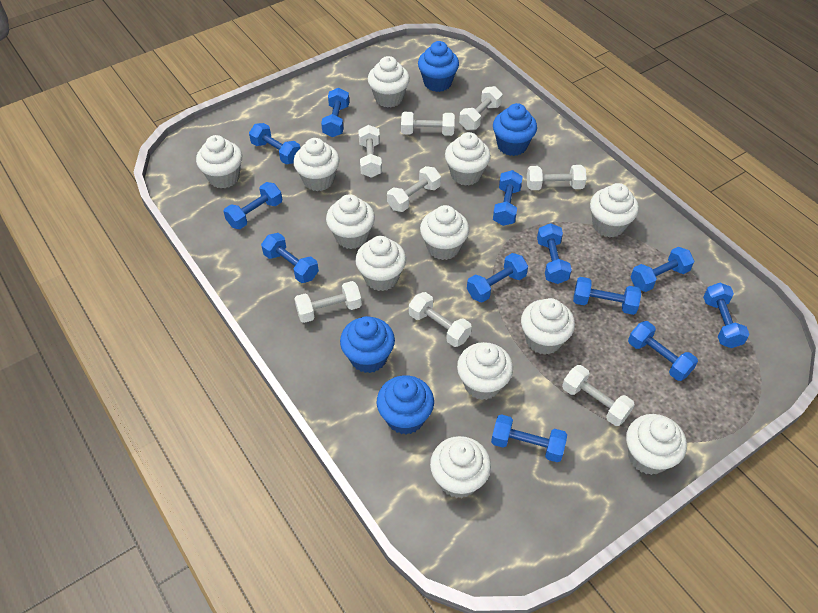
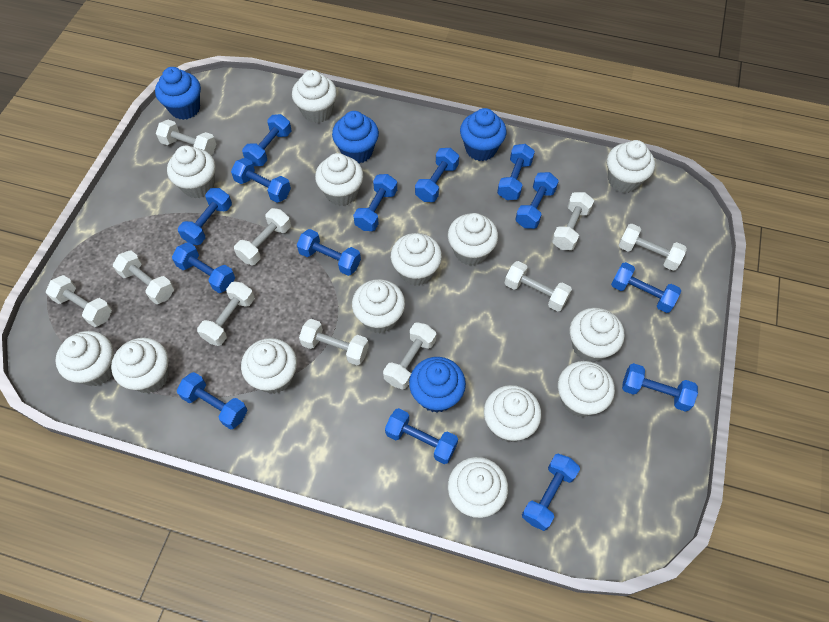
blue dumbbell: [223,182,283,229] [249,123,300,164] [261,233,319,283] [321,88,349,137] [467,253,528,303] [491,414,567,462] [493,170,523,226] [537,223,572,284] [573,277,641,315] [628,321,698,381] [631,247,694,292] [703,283,750,348] = 12 -> [172,242,235,293] [177,372,248,429] [178,188,232,245] [231,158,291,203] [242,114,291,166] [297,229,361,276] [353,174,397,231] [385,408,458,464] [415,148,459,202] [497,144,535,200] [515,172,559,229] [522,454,580,531] [611,262,681,313] [622,363,698,412] = 14
white cupcake: [196,135,242,188] [293,138,340,191] [326,194,375,249] [355,236,406,291] [368,56,410,108] [420,205,469,260] [430,436,491,498] [445,132,491,186] [457,342,513,400] [521,298,575,355] [590,183,639,238] [626,414,687,475] = 12 -> [56,331,114,386] [111,338,169,393] [167,145,216,198] [241,338,297,394] [292,70,337,123] [315,153,364,206] [352,279,405,333] [391,233,442,286] [448,213,498,266] [448,457,508,518] [484,385,541,442] [558,361,615,417] [570,308,625,362] [607,140,655,193] = 14
white dumbbell: [294,281,362,323] [358,125,382,178] [387,166,441,212] [401,112,455,136] [409,292,472,347] [459,86,503,130] [527,165,587,190] [562,365,635,426] = 8 -> [46,275,112,327] [113,250,174,304] [156,120,216,155] [197,282,255,346] [234,208,291,265] [299,319,369,366] [383,322,436,389] [505,261,572,312] [552,192,594,250] [619,224,687,271] = 10

